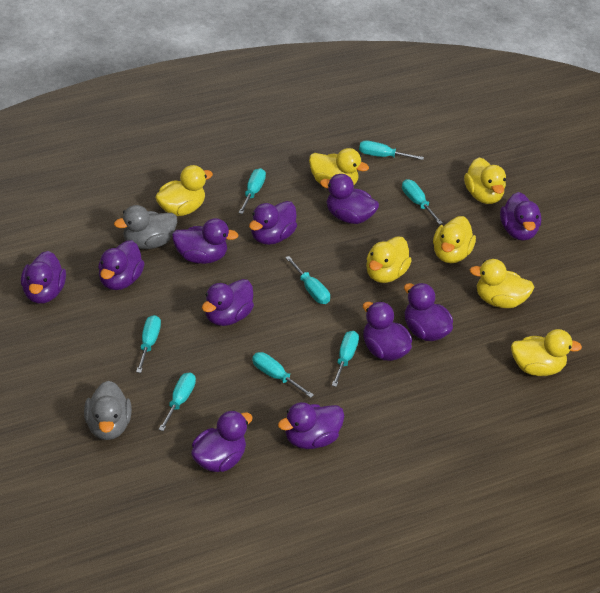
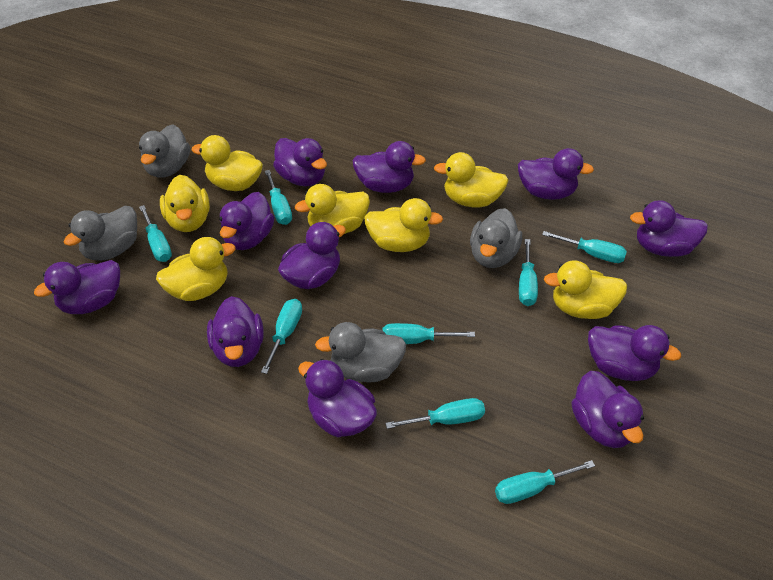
grey duck: [84,381,132,440] [114,205,177,249] = 2 -> [64,206,137,261] [139,124,190,178] [315,322,406,382] [470,208,522,268] = 4

